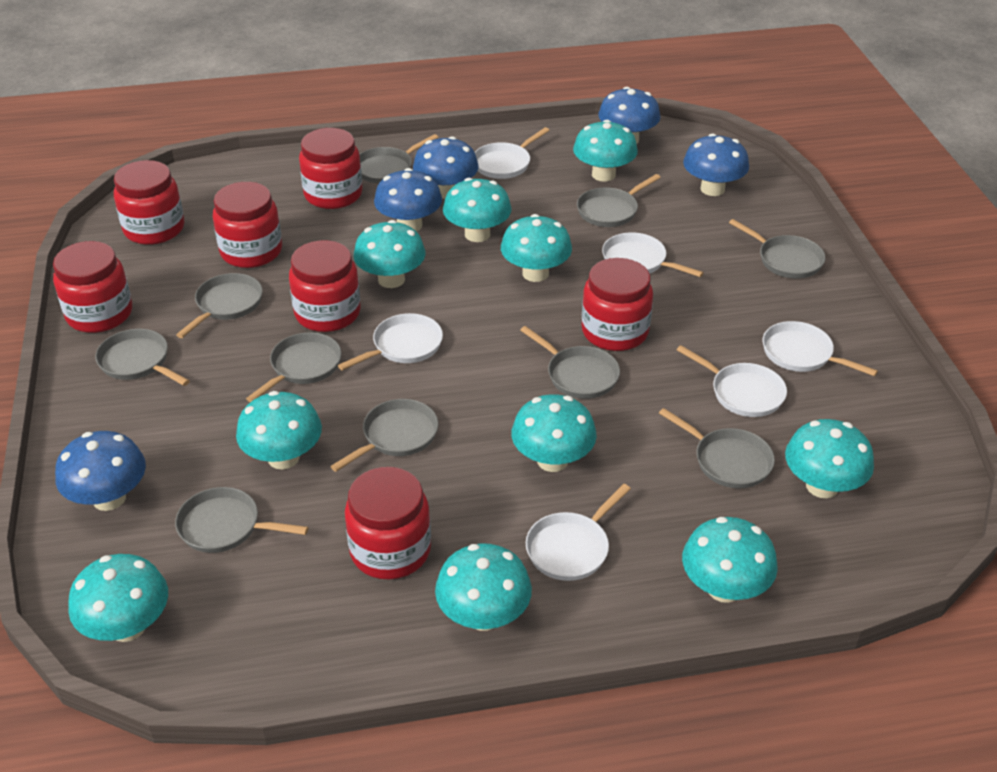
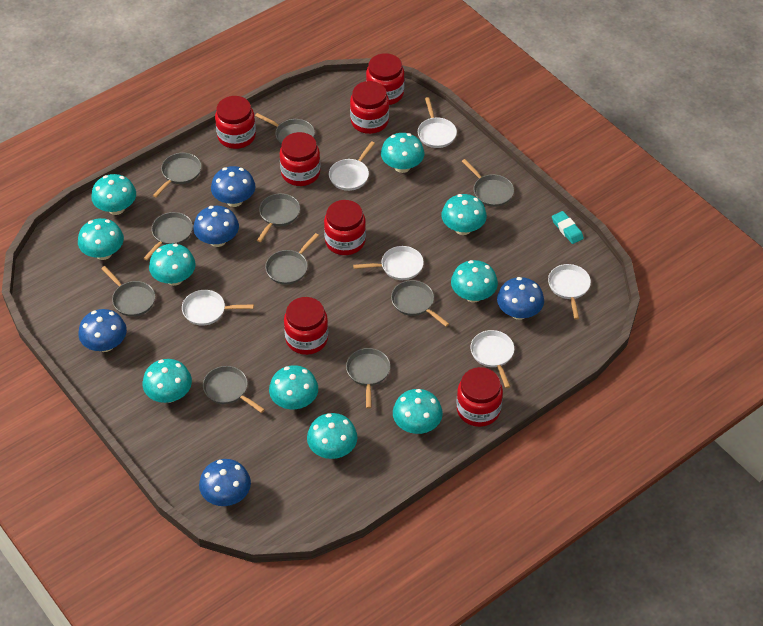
turquoise eraser: none = 0 -> [552,211,584,244] = 1

